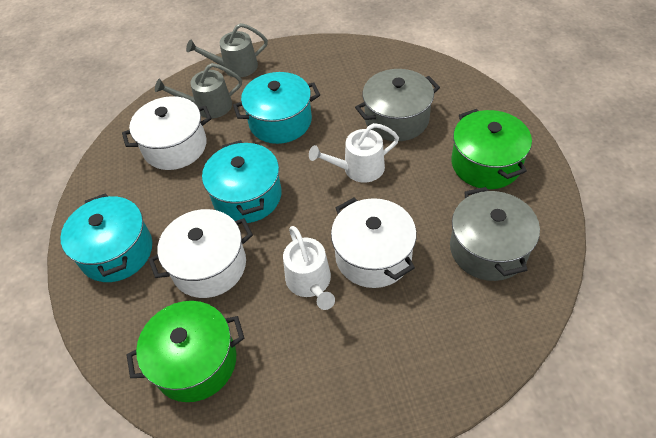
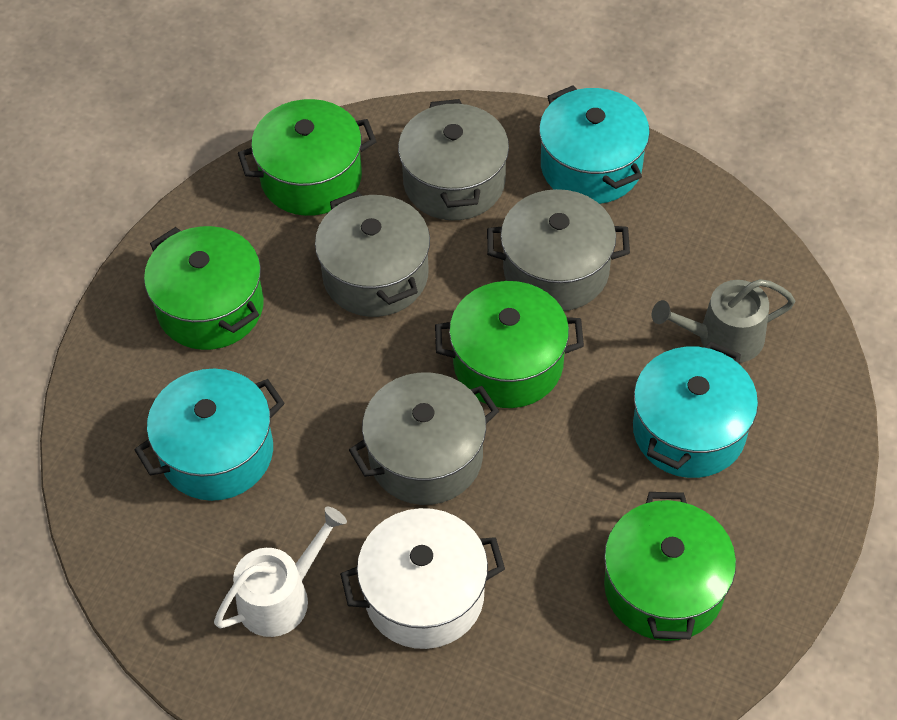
green pot: [127,301,244,402] [451,109,532,189] = 2 -> [144,226,264,350] [238,99,377,216] [435,281,584,408] [604,492,736,641] = 4
grey pot: [355,69,440,141] [450,187,540,281] = 2 -> [315,191,430,317] [349,372,499,505] [398,99,509,221] [487,189,630,311] = 4
grey watering can: [155,63,242,118] [186,23,268,78] = 2 -> [652,279,795,363] = 1
white pot: [122,96,211,170] [148,209,253,298] [331,198,417,288] = 3 -> [340,508,505,649] = 1
white watering can: [283,226,335,310] [309,123,399,183] = 2 -> [214,507,347,637] = 1

